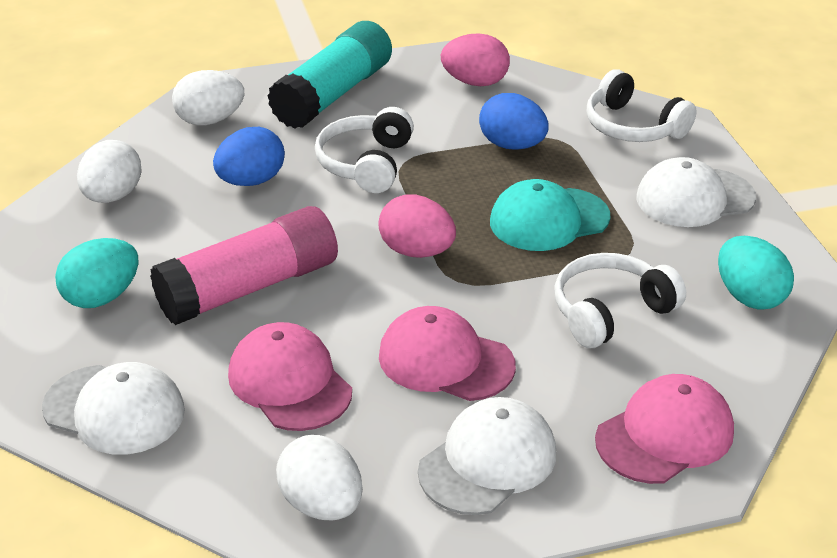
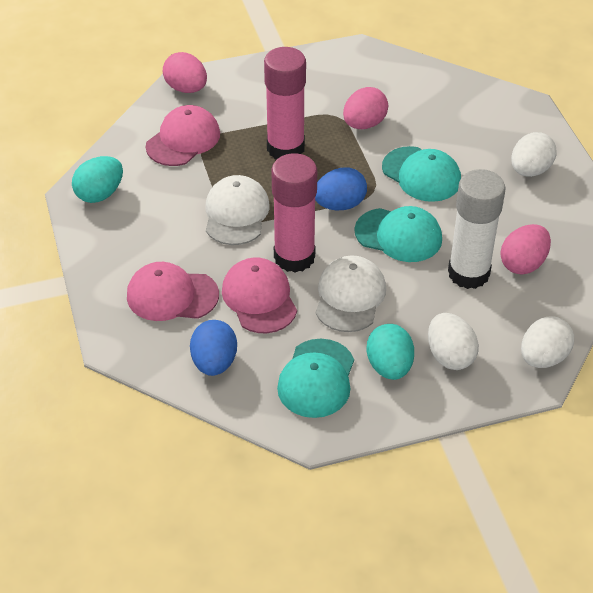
pink egg: [378,194,456,258] [441,33,510,86] = 2 -> [163,52,207,93] [343,87,388,129] [500,224,551,274] = 3
pink glue stick: [150,206,338,325] = 1 -> [264,47,306,159] [271,153,317,273] = 2
turquoise cap: [490,179,611,251] = 1 -> [277,339,354,418] [354,206,442,262] [382,146,461,202] = 3
turquoise glue stick: [267,21,392,129] = 1 -> none = 0
white cap: [42,362,185,455] [418,397,556,515] [636,157,756,227] = 3 -> [206,175,270,245] [316,255,386,332] = 2
white glue stick: none = 0 -> [448,169,506,289] = 1
white headphones: [315,107,414,193] [555,253,686,348] [587,69,697,142] = 3 -> none = 0

